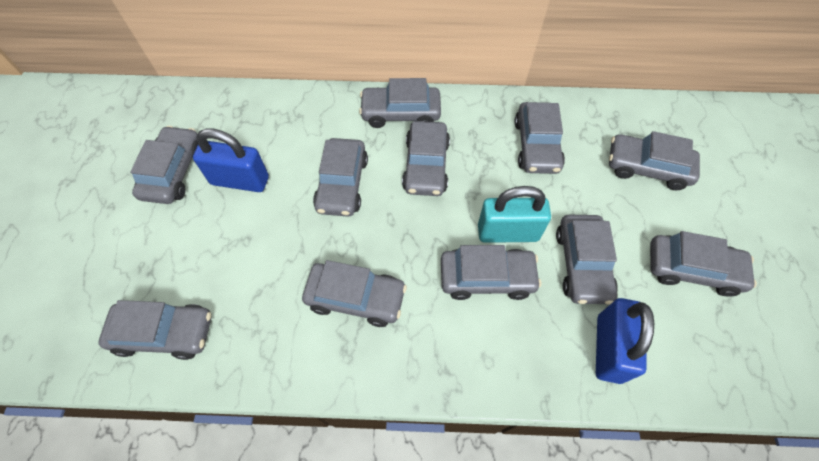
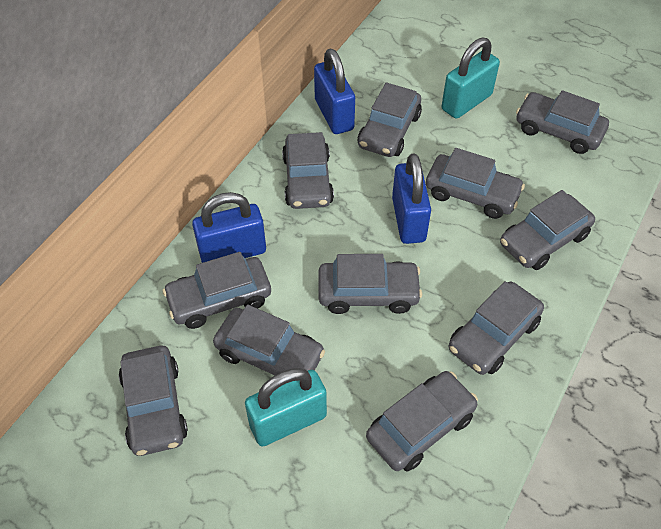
blue padlock: [193,128,269,192] [596,298,654,384] = 2 -> [192,192,266,263] [314,49,355,134] [392,153,431,244] = 3
turquoise padlock: [478,186,551,243] = 1 -> [245,368,327,447] [442,38,500,119] = 2

